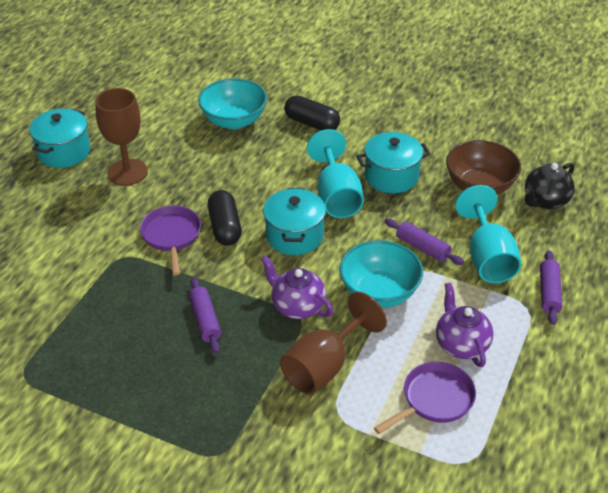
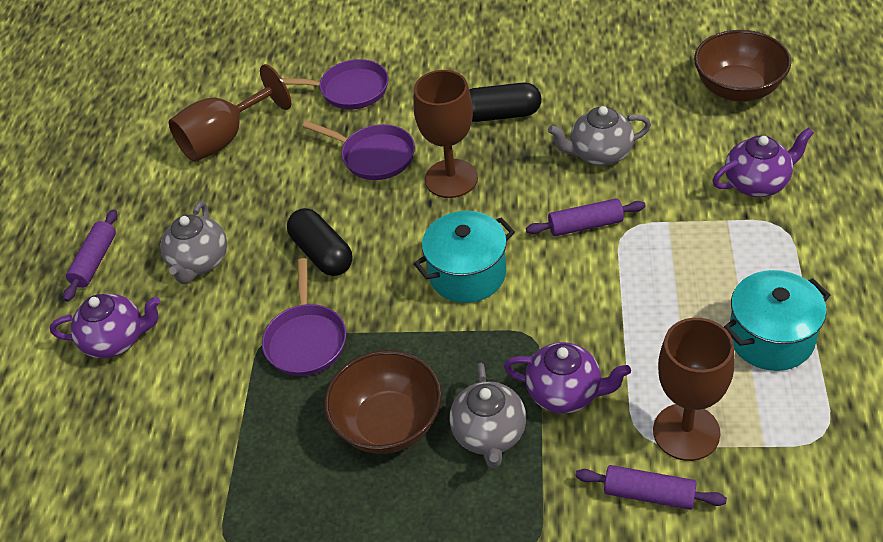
black teapot: [524,163,575,209] = 1 -> none = 0
brown bowl: [446,140,521,195] = 1 -> [324,350,442,454] [694,30,791,101] = 2
brown goblet: [95,88,148,186] [280,292,387,394] = 2 -> [169,64,291,162] [413,70,478,198] [653,318,735,461] = 3
grey teapot: none = 0 -> [160,201,227,284] [449,363,526,468] [548,106,651,166] = 3
purple pan: [140,206,201,276] [374,362,476,434] = 2 -> [262,258,346,376] [282,59,388,109] [303,121,415,180] = 3
purple teapot: [261,256,333,319] [436,282,493,367] = 2 -> [50,294,160,359] [504,342,631,414] [712,127,814,197] = 3
turquoise bowl: [198,78,267,129] [339,240,423,308] = 2 -> none = 0
turquoise goblet: [307,129,364,218] [455,185,521,283] = 2 -> none = 0
turquoise pot: [29,109,90,168] [263,188,326,255] [356,132,430,193] = 3 -> [414,211,515,303] [724,270,830,371] = 2

